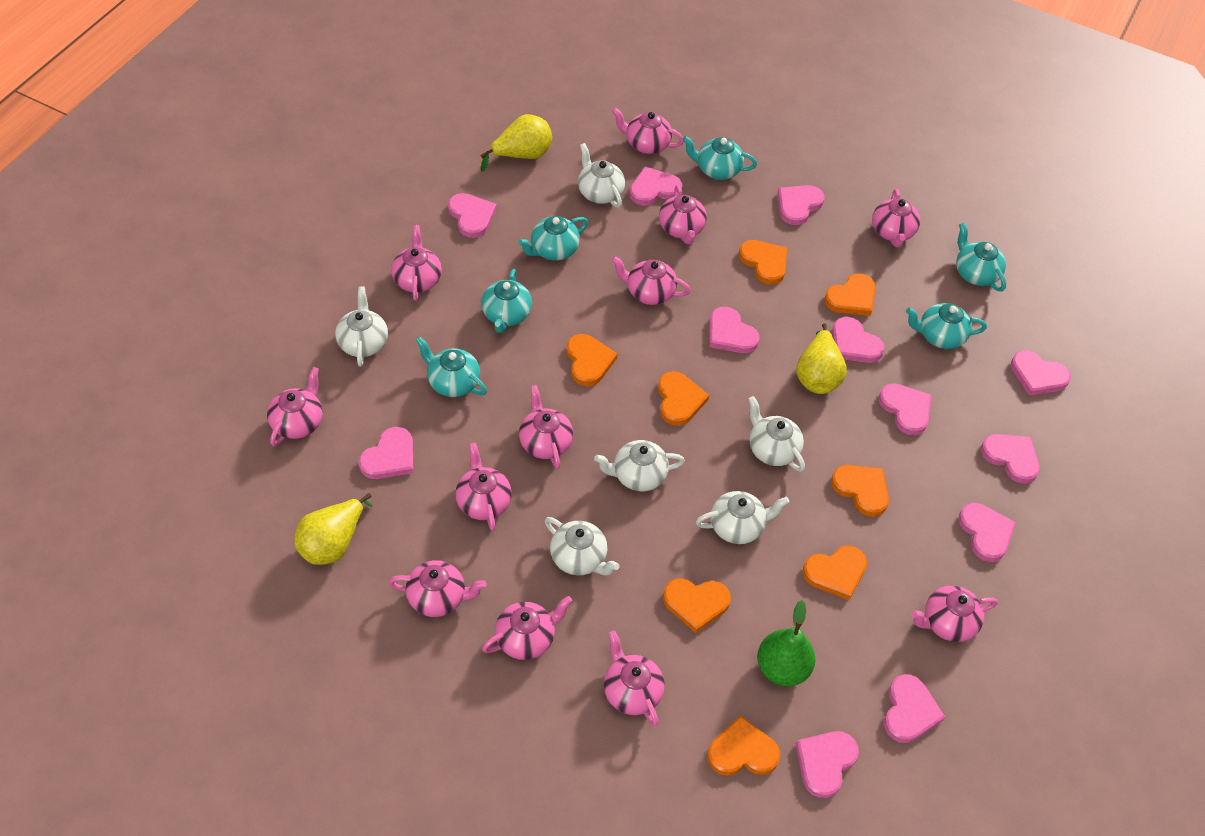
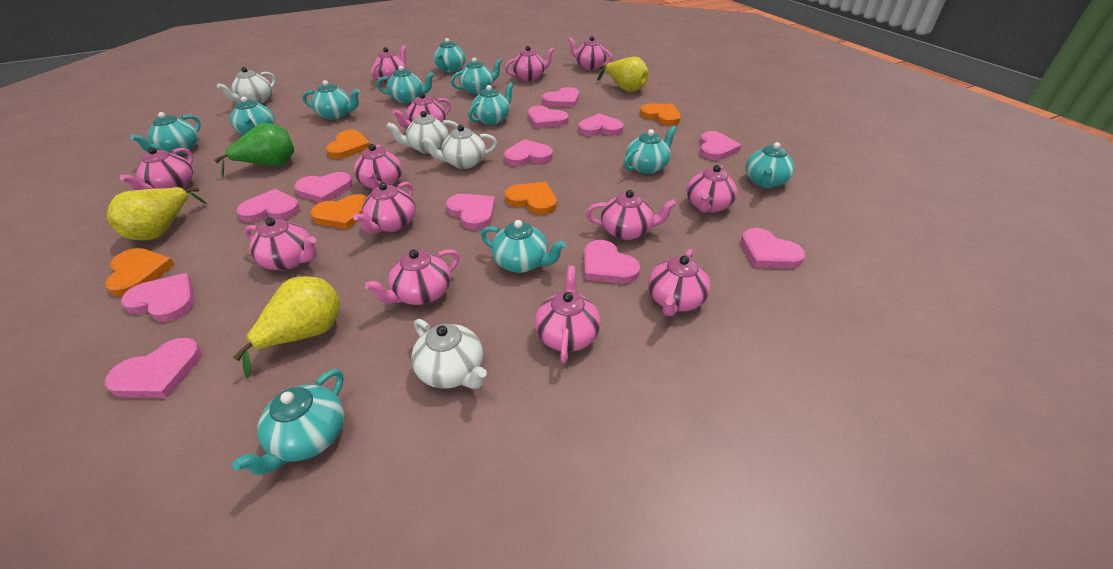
orange heart: [566,334,618,386] [658,371,709,426] [663,578,731,633] [707,715,780,776] [739,240,787,285] [803,545,867,600] [824,273,876,316] [831,465,889,517] = 8 -> [105,248,175,297] [310,194,367,229] [326,130,370,159] [505,182,557,215] [640,104,681,126] = 5
pink teapot: [267,367,323,446] [389,560,487,617] [391,225,442,301] [455,443,512,531] [482,596,572,660] [519,385,573,469] [604,630,665,726] [612,108,684,154] [612,256,691,305] [659,185,707,244] [872,189,920,247] [911,585,998,642] = 12 -> [120,147,193,190] [244,218,317,270] [353,182,416,233] [354,144,402,190] [365,249,459,305] [371,45,407,82] [392,93,451,129] [505,46,554,81] [535,266,601,363] [568,36,613,70] [586,190,677,240] [648,249,711,316] [686,165,737,213] = 13
turquoise teapot: [416,337,487,397] [481,269,532,333] [518,216,588,260] [682,136,757,180] [906,303,987,349] [956,222,1006,291] = 6 -> [131,112,201,155] [230,96,275,135] [232,369,344,475] [302,80,360,120] [376,66,434,103] [433,38,465,72] [451,58,502,94] [468,82,514,125] [481,220,566,273] [623,126,677,174] [745,142,794,188] = 11
white teapot: [335,286,388,367] [545,517,620,576] [578,143,625,208] [594,440,685,491] [696,491,789,544] [749,396,805,472] = 6 -> [217,67,276,104] [386,111,459,154] [411,319,487,389] [422,125,497,169] = 4

